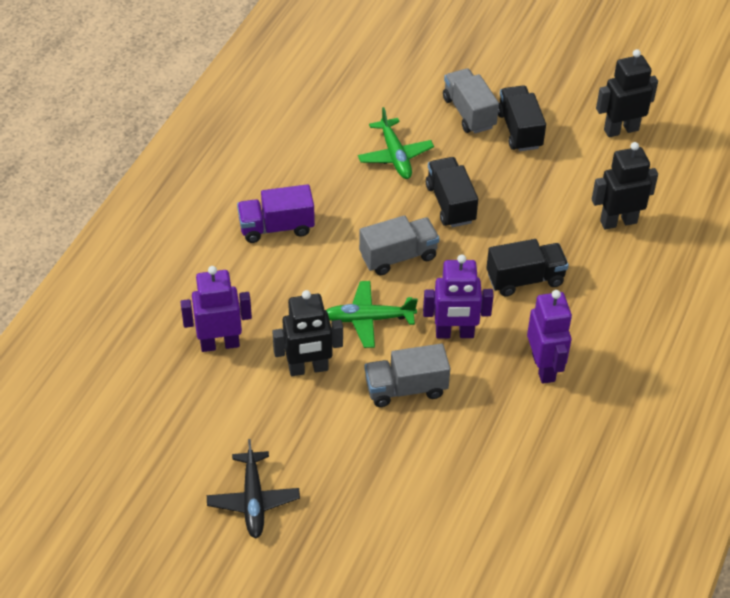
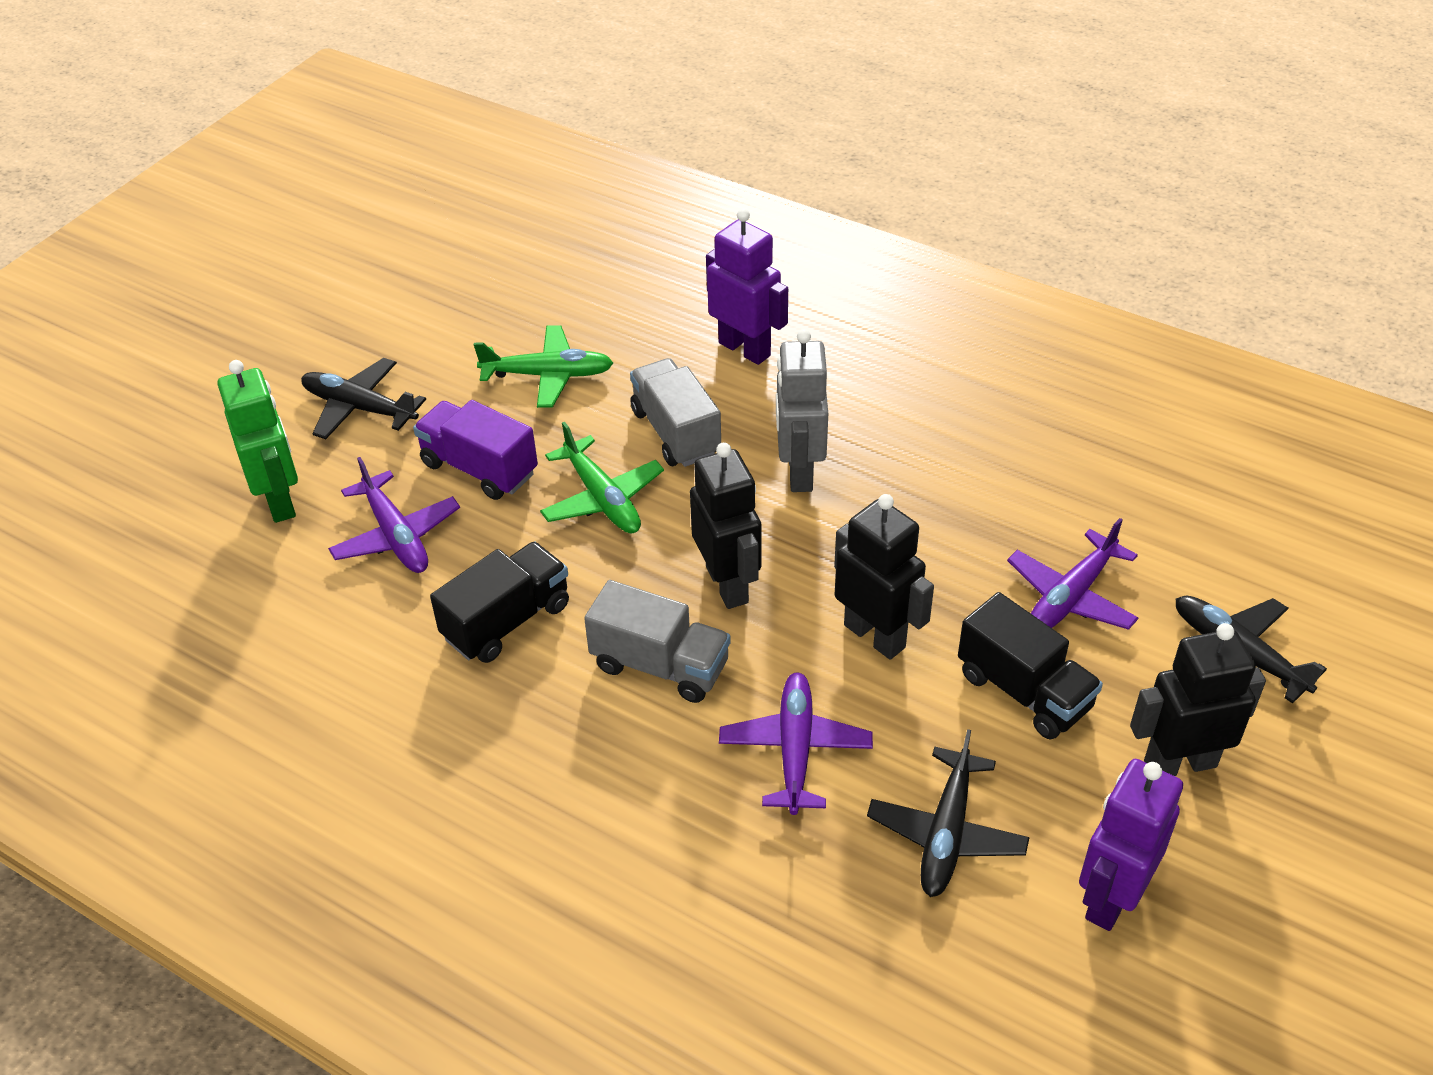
black plane: [207,439,300,538] = 1 -> [301,358,426,439] [867,729,1030,897] [1176,596,1327,704] = 3
black truck: [426,157,478,227] [486,239,569,297] [498,85,546,151] = 3 -> [430,541,569,663] [958,592,1103,740] = 2
green robot: none = 0 -> [217,360,298,523] = 1
grey robot: none = 0 -> [776,329,828,492] = 1
grey truck: [359,215,440,275] [365,343,450,407] [443,68,499,133] = 3 -> [584,580,731,703] [630,358,721,467] = 2
purple plane: none = 0 -> [328,457,460,573] [719,672,873,815] [1007,518,1139,630] = 3
purple robot: [180,266,252,352] [423,254,494,339] [527,290,572,384] = 3 -> [706,208,788,365] [1079,759,1183,931] = 2

